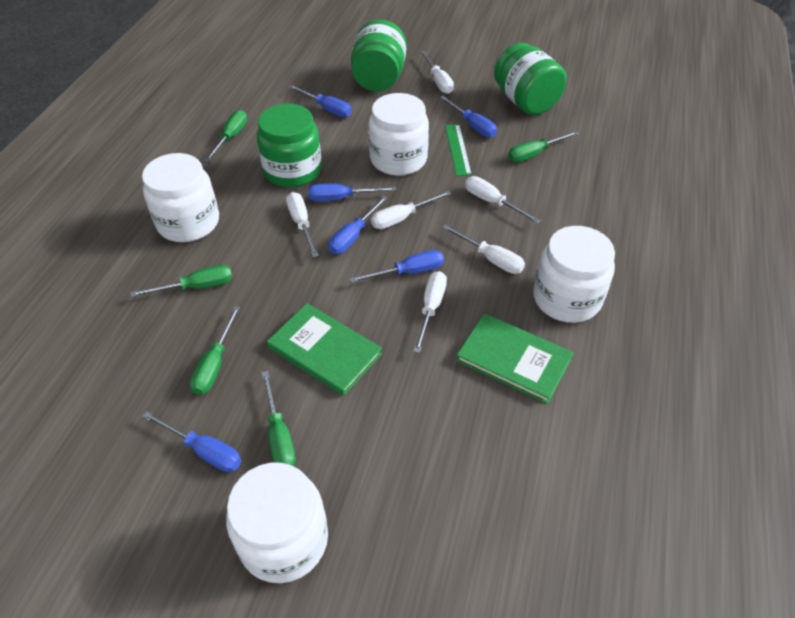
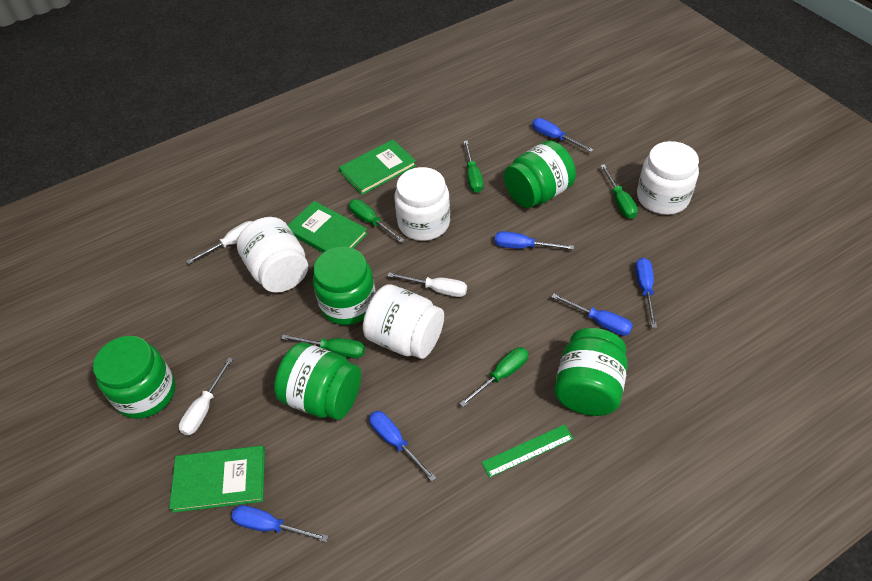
green book: [267,303,382,396] [456,313,573,404] = 2 -> [169,446,265,513] [288,201,368,253] [339,139,416,195] = 3
green jar: [257,104,322,187] [351,19,407,91] [494,43,567,115] = 3 -> [93,336,175,419] [274,342,361,420] [313,247,376,325] [504,140,576,208] [554,328,628,416] = 5
white screwdriver: [286,192,319,257] [371,190,451,229] [413,271,447,353] [421,51,454,94] [442,224,525,274] [465,176,541,223] = 6 -> [179,357,233,435] [186,221,253,264] [387,273,467,297] = 3

